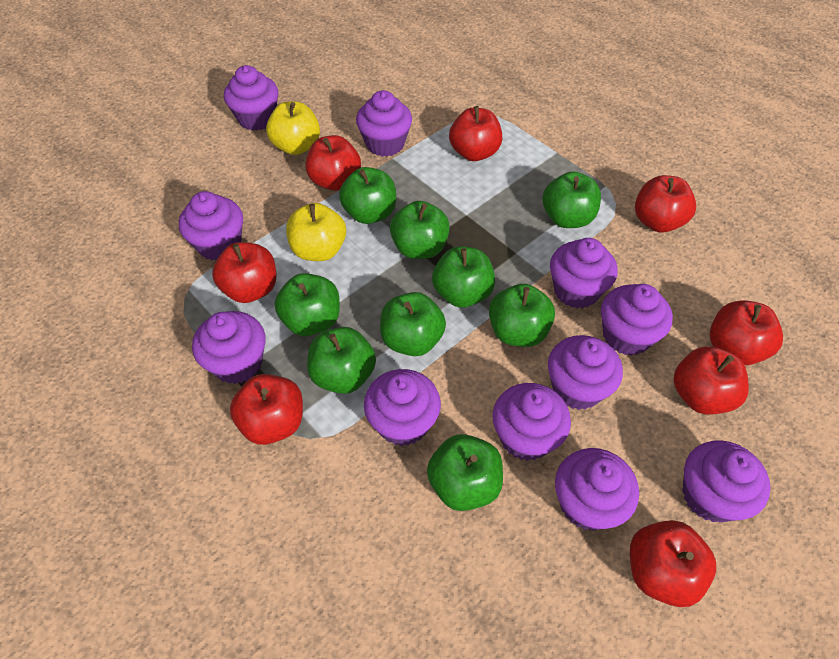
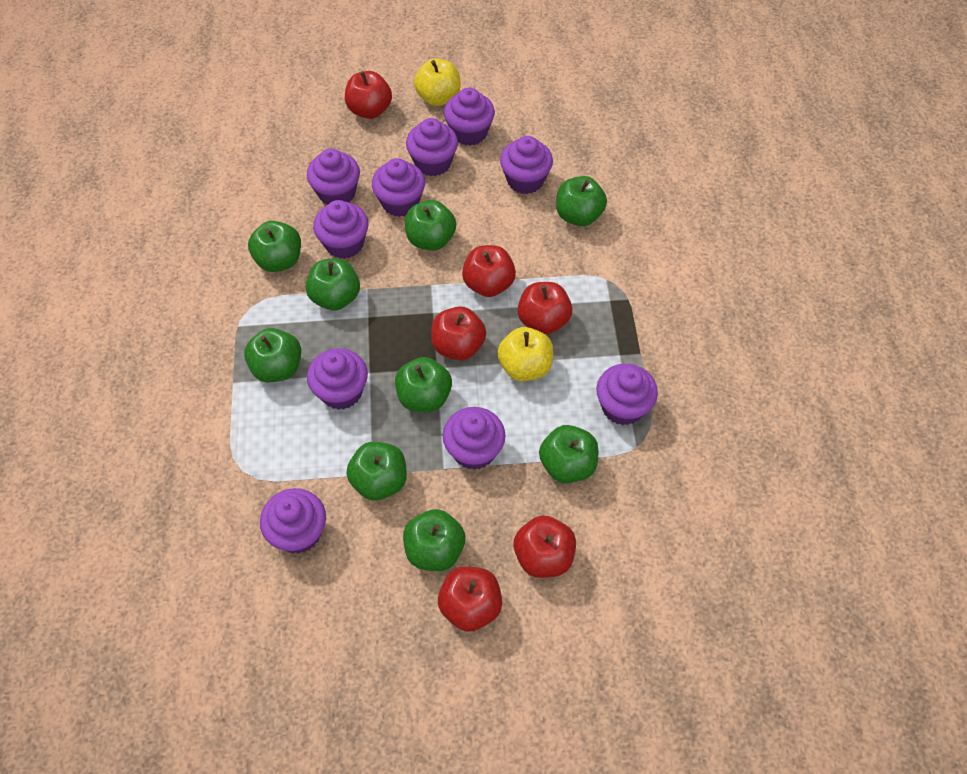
purple cupcake: [179,191,243,261] [192,311,266,384] [224,65,278,131] [356,90,412,157] [364,369,441,446] [492,383,571,461] [548,335,623,410] [550,238,618,308] [555,448,639,531] [601,284,673,356] [682,440,771,522] = 11 -> [260,488,326,554] [307,149,360,205] [307,348,368,410] [313,200,369,259] [372,158,425,217] [406,118,458,176] [443,407,506,470] [444,87,495,146] [500,136,553,194] [596,364,658,425] = 10
red apple: [212,242,277,303] [230,374,303,445] [305,135,361,191] [449,106,502,161] [630,520,716,607] [635,175,696,232] [673,346,749,415] [710,300,783,365] = 8 -> [345,71,392,119] [431,306,486,360] [438,567,502,632] [462,245,516,297] [513,515,576,578] [518,282,572,334] = 6

